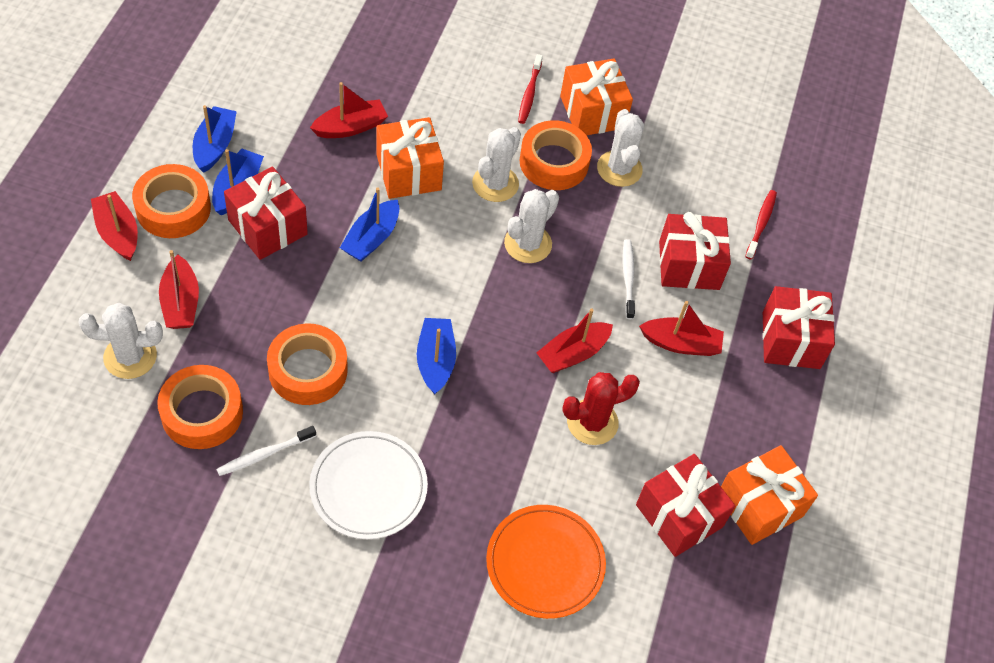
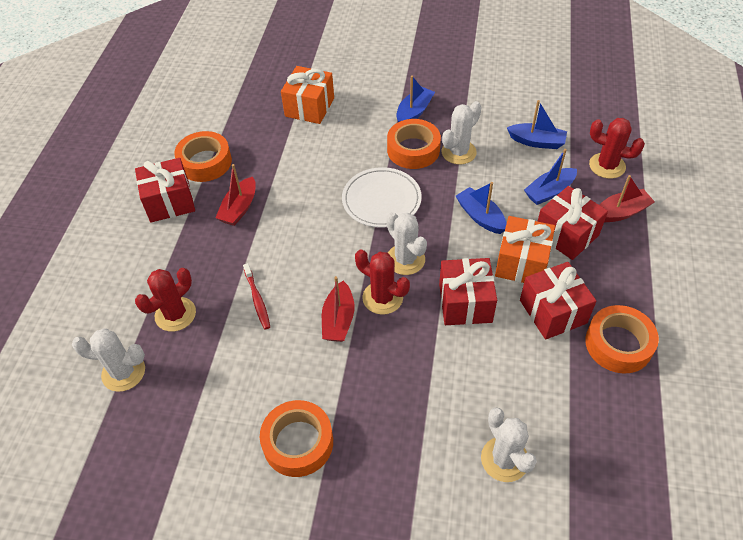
orange gift: [376,117,444,199] [560,59,633,135] [721,445,818,545] = 3 -> [281,66,334,124] [495,216,555,283] = 2
orange plate: [486,505,606,619] = 1 -> none = 0
red boat: [91,191,138,261] [159,250,199,329] [310,82,388,138] [536,308,613,373] [639,301,724,356] = 5 -> [216,164,256,226] [322,276,354,342] [600,175,655,222] = 3
red cactus: [562,372,640,445] = 1 -> [135,268,196,332] [355,250,410,315] [589,118,645,179] = 3
red toothbrush: [518,54,543,124] [745,190,777,260] = 2 -> [243,263,270,329] = 1
white toothbrush: [216,426,316,476] [623,239,635,319] = 2 -> none = 0

